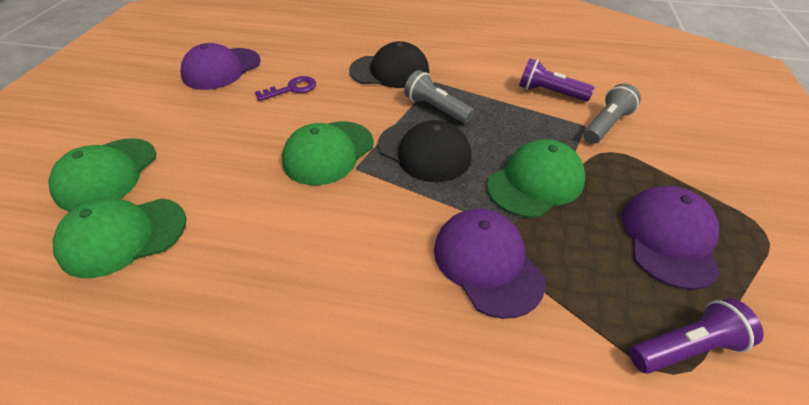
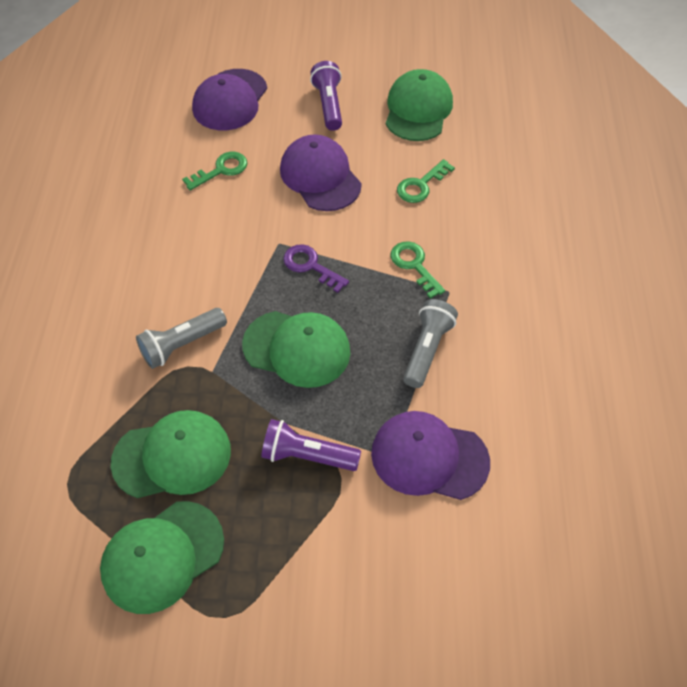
black cap: [349,41,429,88] [378,120,472,182] = 2 -> none = 0
green key: none = 0 -> [182,152,248,190] [390,241,445,299] [397,159,455,203] = 3

